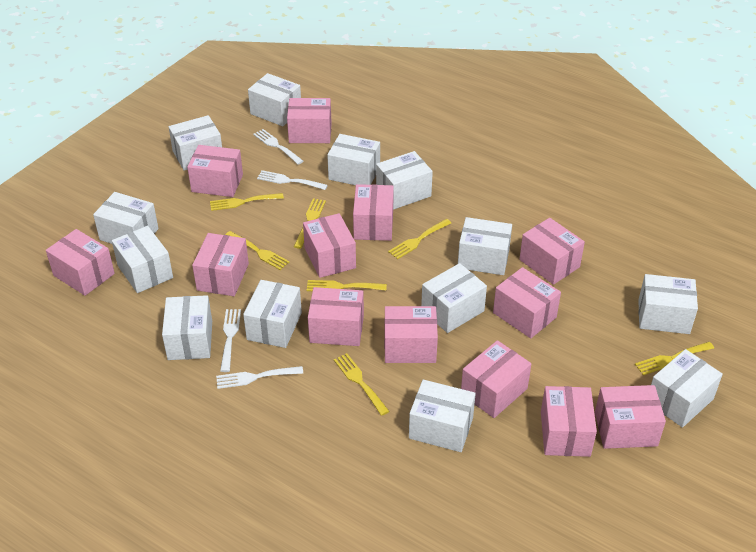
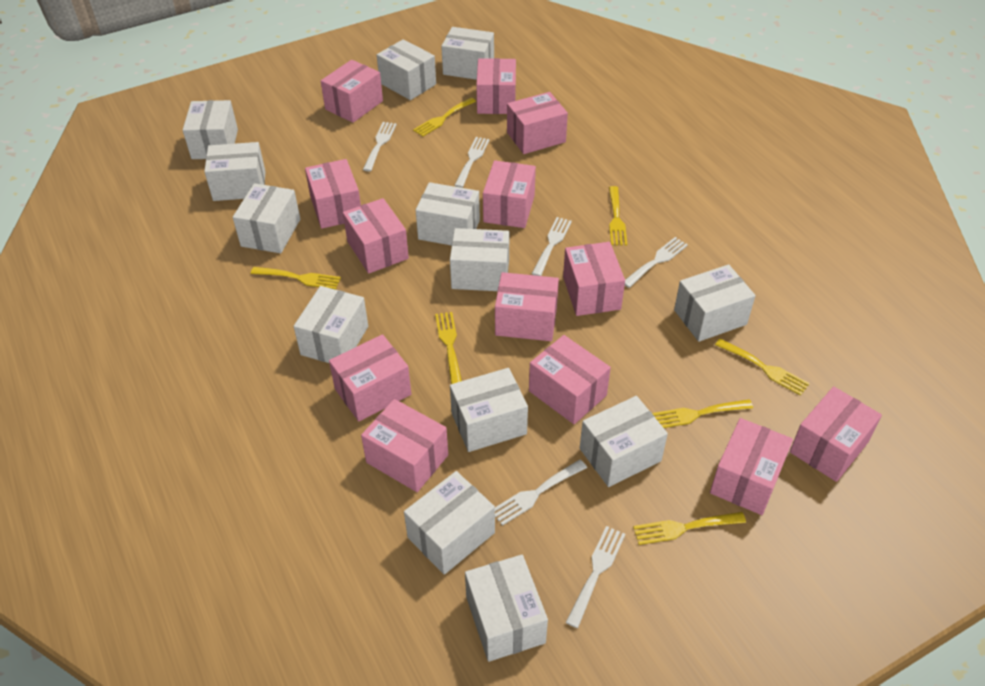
white fork: [216,366,303,389] [220,309,241,372] [253,129,303,165] [257,170,328,190] = 4 -> [363,122,397,171] [454,137,490,188] [495,459,587,526] [532,217,572,276] [565,526,625,628] [625,237,688,288] = 6

